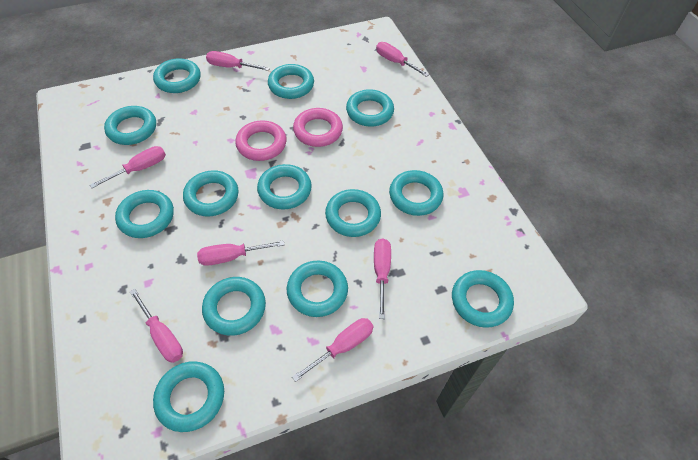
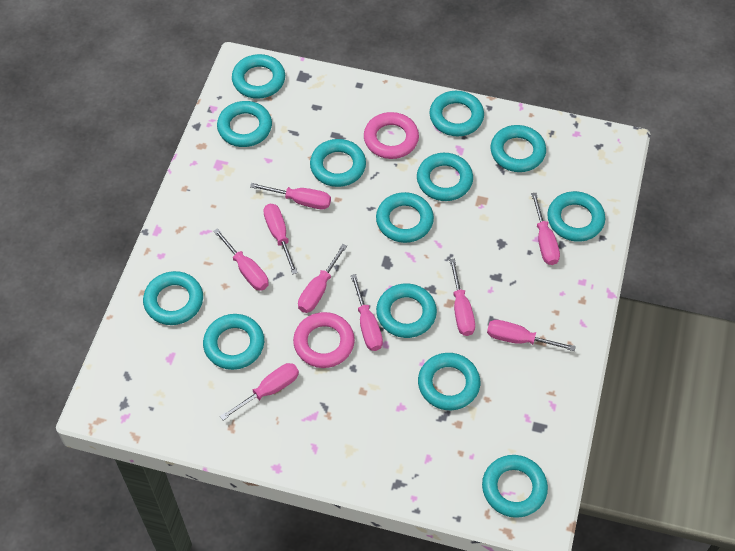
pink screwdriver: [90,146,166,188] [130,289,183,363] [197,240,285,266] [206,51,270,71] [292,318,374,382] [374,238,391,319] [376,42,429,77] = 7 -> [213,228,269,291] [220,363,299,420] [250,183,331,209] [263,204,298,274] [298,244,347,313] [351,274,383,351] [449,259,475,336] [487,320,576,351] [531,193,560,265] = 9

